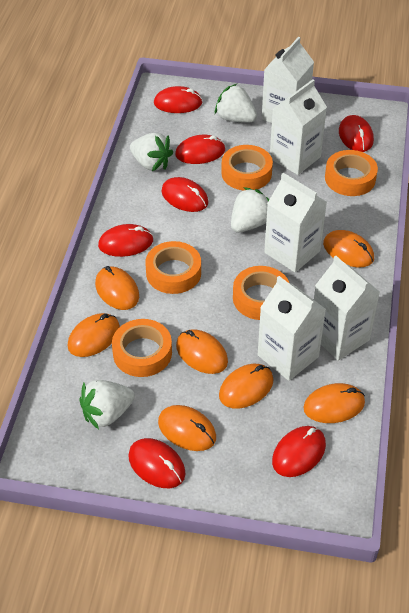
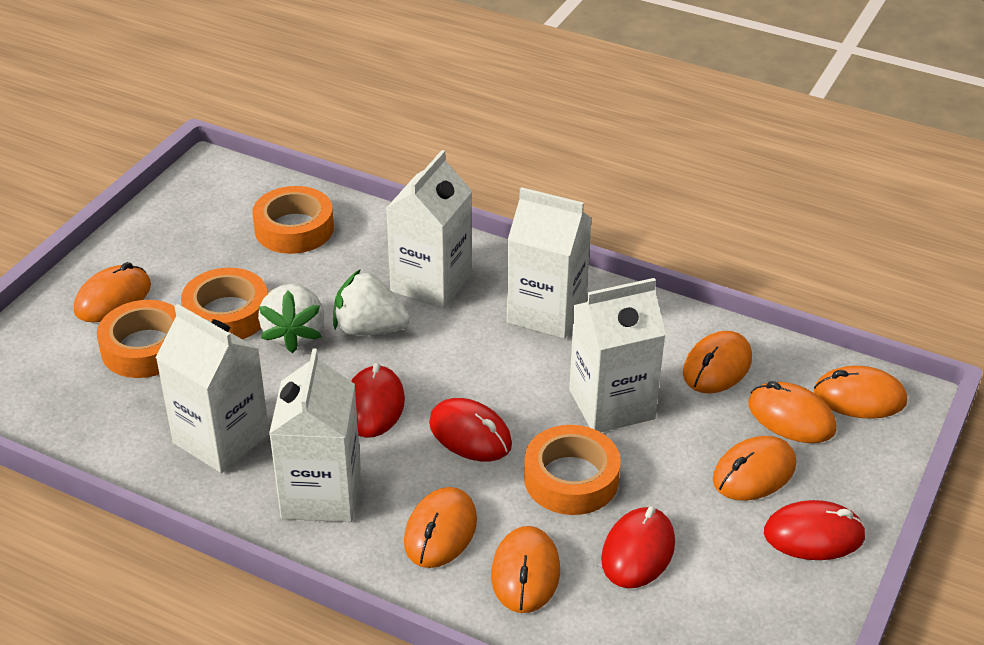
orange tape: [112,319,172,377] [145,241,201,294] [221,145,273,191] [233,266,289,320] [325,150,378,196] = 5 -> [97,300,176,378] [181,268,267,339] [252,186,334,254] [524,425,621,515] = 4
red mouse: [98,224,153,257] [128,438,186,488] [154,86,203,113] [161,177,209,212] [175,135,225,164] [272,426,326,477] [339,115,374,152] = 7 -> [351,363,405,438] [429,398,512,461] [601,506,675,588] [764,500,866,560] = 4
white strawberry: [79,380,135,430] [130,132,173,171] [215,84,257,123] [231,187,269,233] = 4 -> [258,284,325,353] [333,269,410,336] = 2

